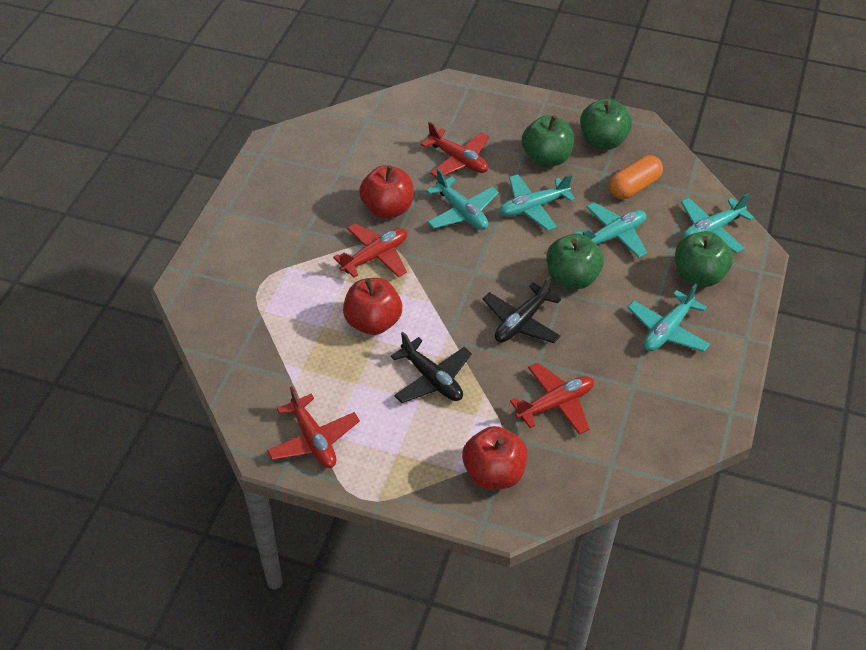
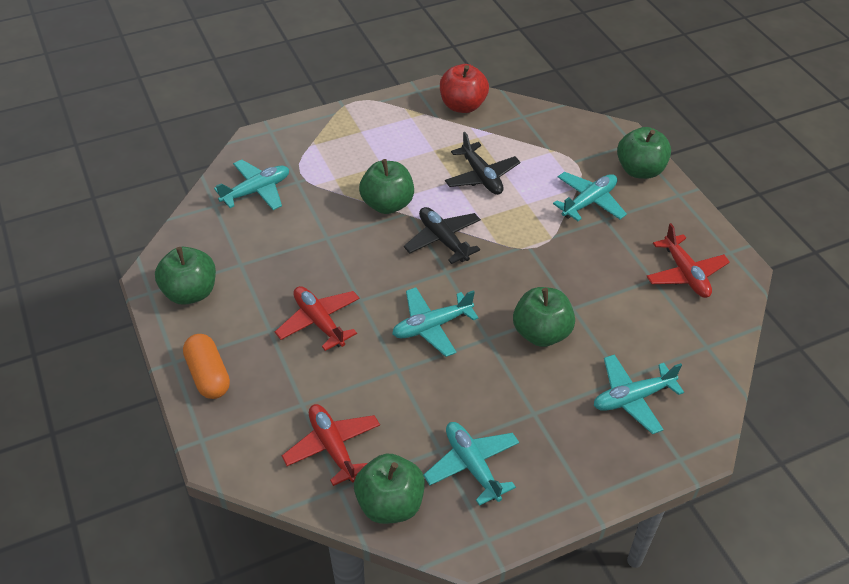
green apple: [522,115,574,167] [547,234,604,289] [580,99,632,150] [675,231,733,287] = 4 -> [155,247,216,305] [354,454,425,524] [359,159,414,214] [513,287,575,347] [617,127,671,179] = 5
red apple: [343,278,402,335] [359,165,413,219] [462,426,528,490] = 3 -> [440,64,489,113] = 1
red plane: [267,386,360,468] [333,223,407,278] [421,122,489,178] [510,363,594,435] = 4 -> [275,286,360,351] [282,404,380,486] [646,223,730,298] = 3

